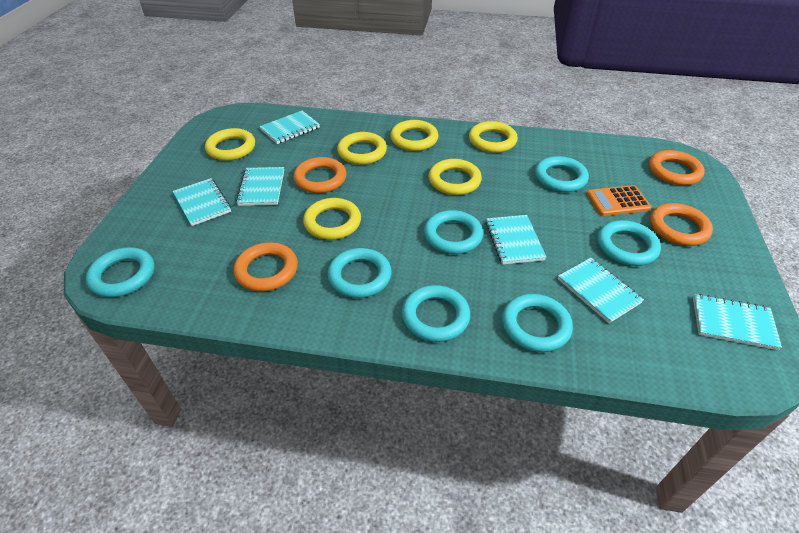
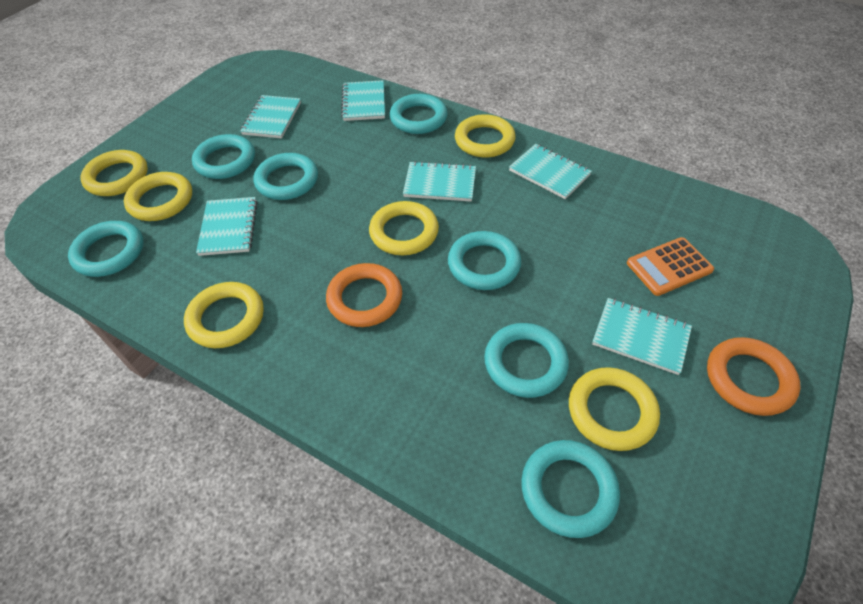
orange ring: [233,242,298,292] [293,157,346,193] [649,150,705,185] [650,203,713,246] = 4 -> [326,263,402,327] [707,337,800,416] = 2

